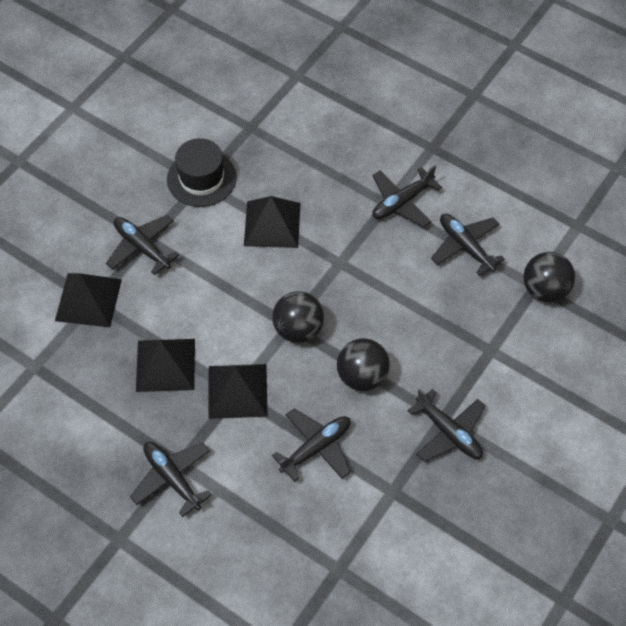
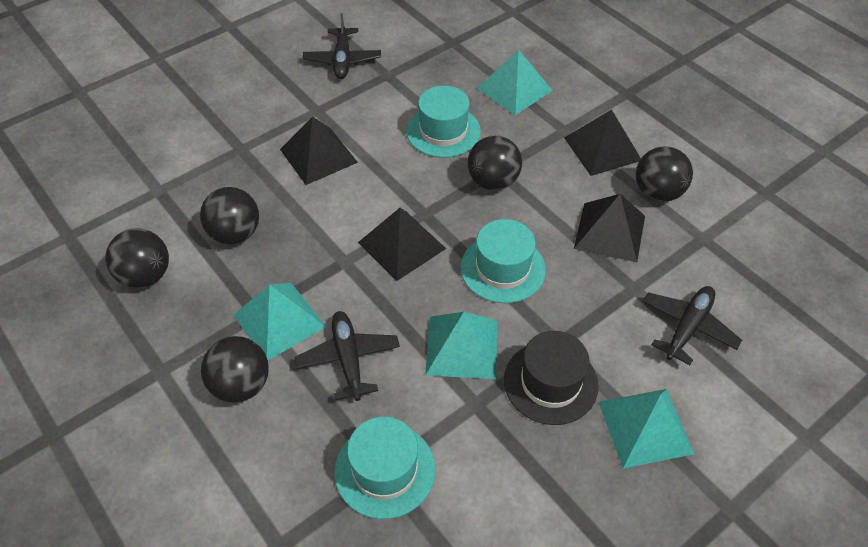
black ball: [272,291,324,343] [337,338,390,391] [523,252,575,303] = 3 -> [105,228,169,288] [200,187,259,244] [201,336,269,403] [468,136,522,190] [636,146,693,202] = 5
black plane: [106,215,179,275] [130,442,212,517] [272,408,351,482] [372,165,442,227] [408,389,486,462] [431,214,505,276] = 6 -> [294,311,400,401] [303,13,381,79] [642,286,742,365] = 3
turquoise hat: none = 0 -> [334,417,436,519] [406,86,481,158] [460,219,546,303] = 3
turquoise pyramid: none = 0 -> [233,283,326,361] [425,312,497,379] [477,49,553,115] [599,389,694,469] = 4

